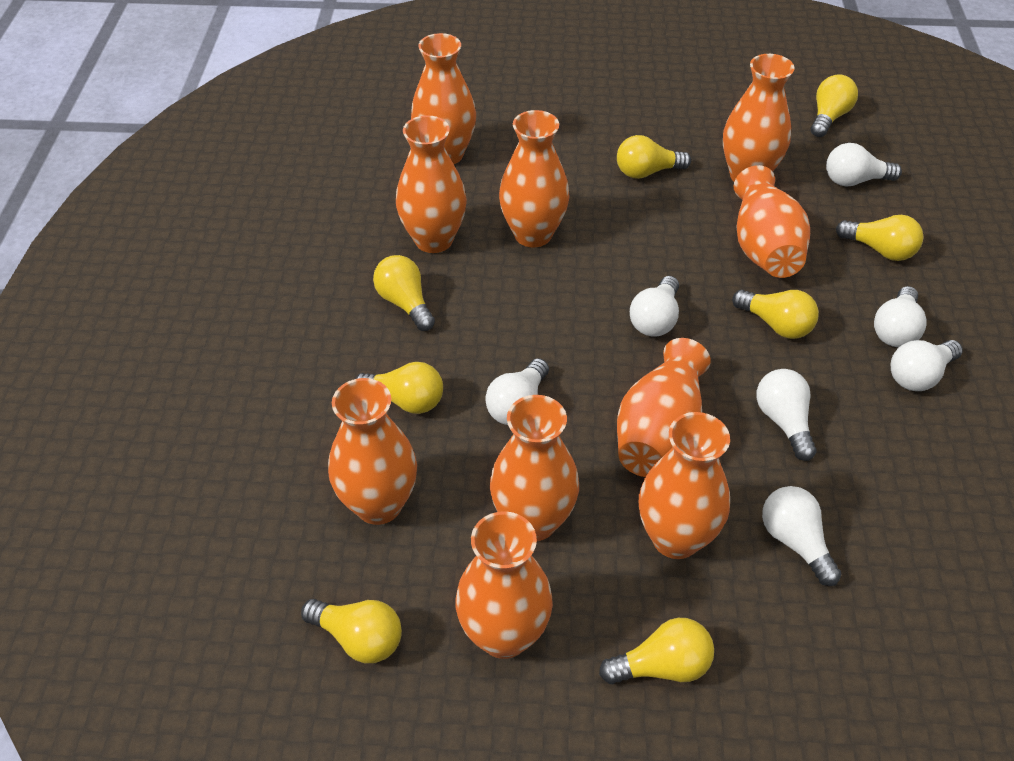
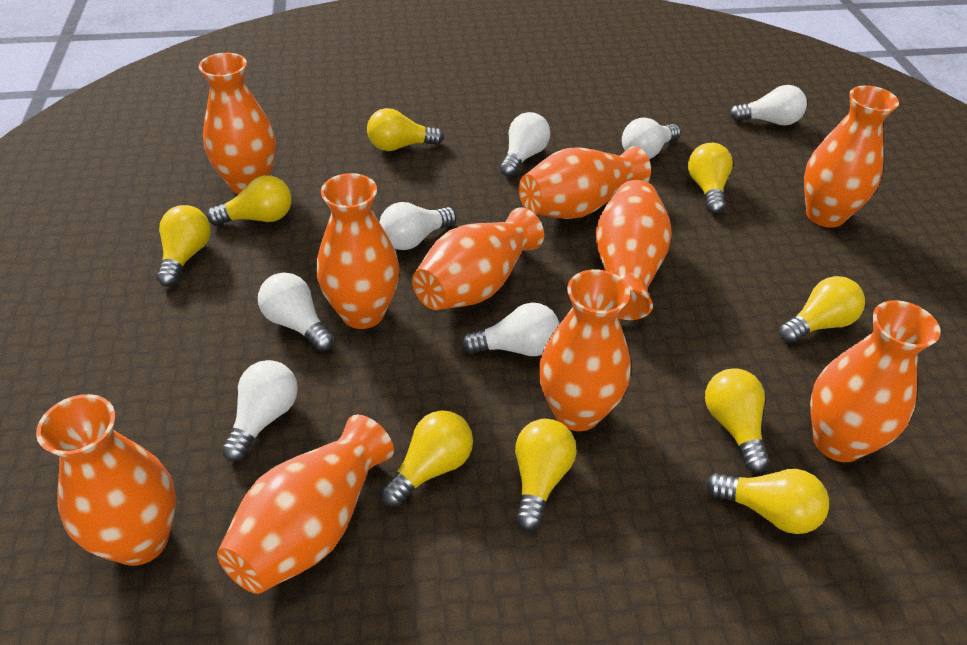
yellow light bulb: [301,599,402,663] [355,362,443,414] [373,255,435,331] [599,618,714,684] [617,135,691,179] [732,290,819,339] [811,74,858,137] [836,215,923,261] = 8 -> [156,205,211,287] [207,175,292,226] [367,108,444,151] [380,410,473,507] [515,419,577,531] [688,143,733,214] [705,368,770,473] [706,469,829,534] [779,276,865,343] = 9

